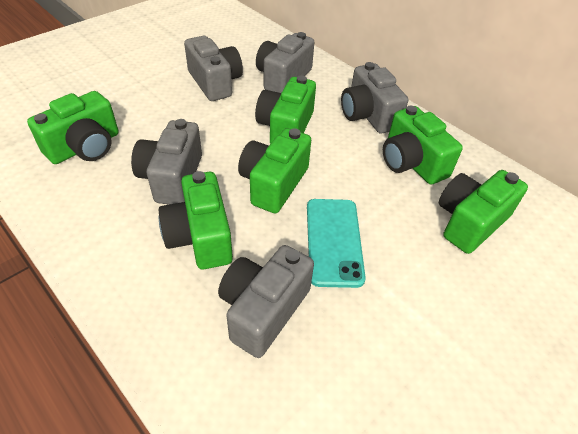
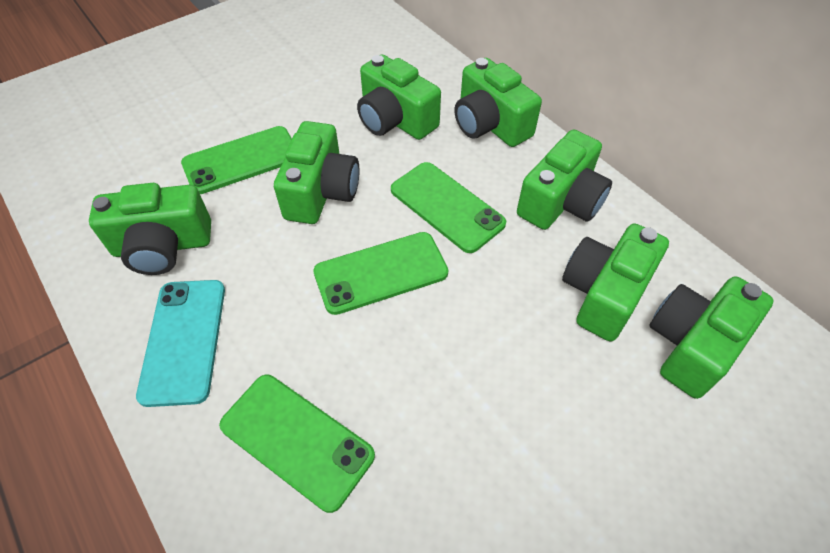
green camera: [27,91,119,164] [159,171,233,269] [238,128,311,213] [255,76,316,144] [383,106,463,184] [439,170,528,254] = 6 -> [89,183,211,275] [274,121,359,224] [357,55,441,140] [454,58,542,147] [517,129,612,230] [562,223,669,342] [649,276,774,399] = 7
green phone: none = 0 -> [181,126,292,194] [219,375,375,513] [313,232,448,315] [391,162,506,253] = 4
grey camera: [131,119,202,205] [184,36,243,101] [218,245,314,358] [256,32,314,93] [341,62,408,133] = 5 -> none = 0

